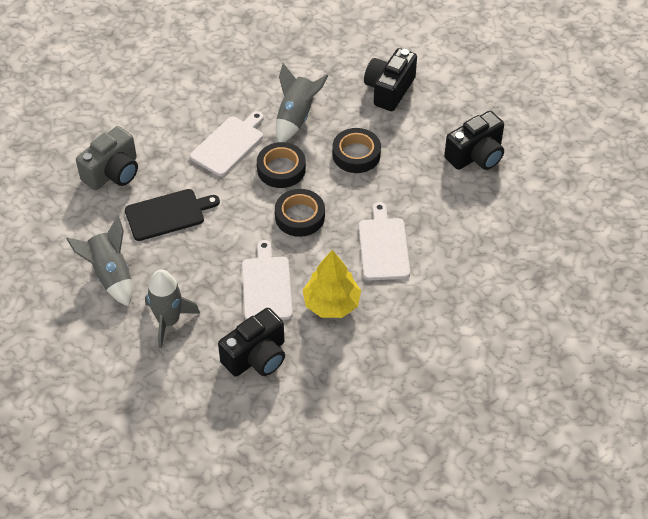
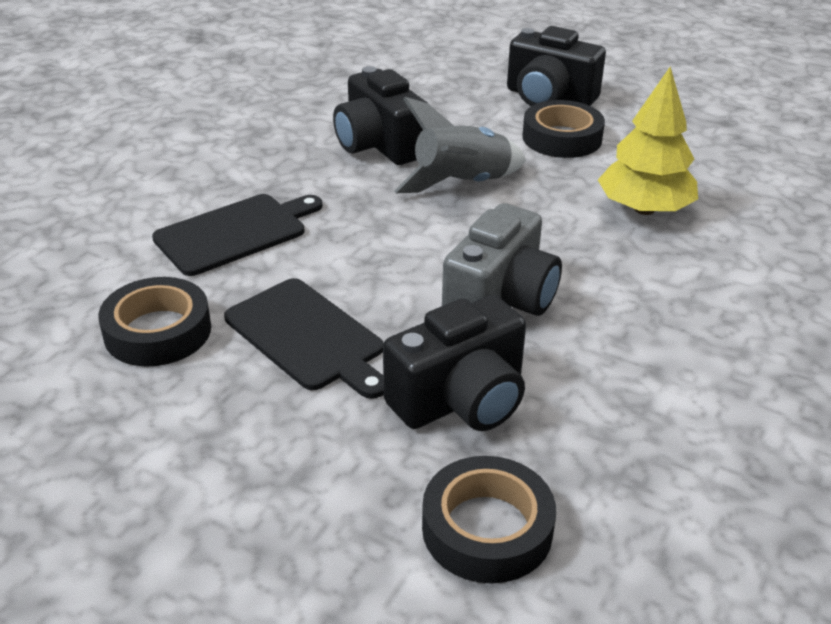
black cutting board: [125,189,220,241] = 1 -> [152,194,322,276] [224,278,384,399] = 2
grey rocket: [66,216,132,307] [145,270,200,348] [276,63,328,142] = 3 -> [394,97,526,193] = 1
white cutting board: [190,111,264,176] [242,240,293,320] [359,202,410,280] = 3 -> none = 0

